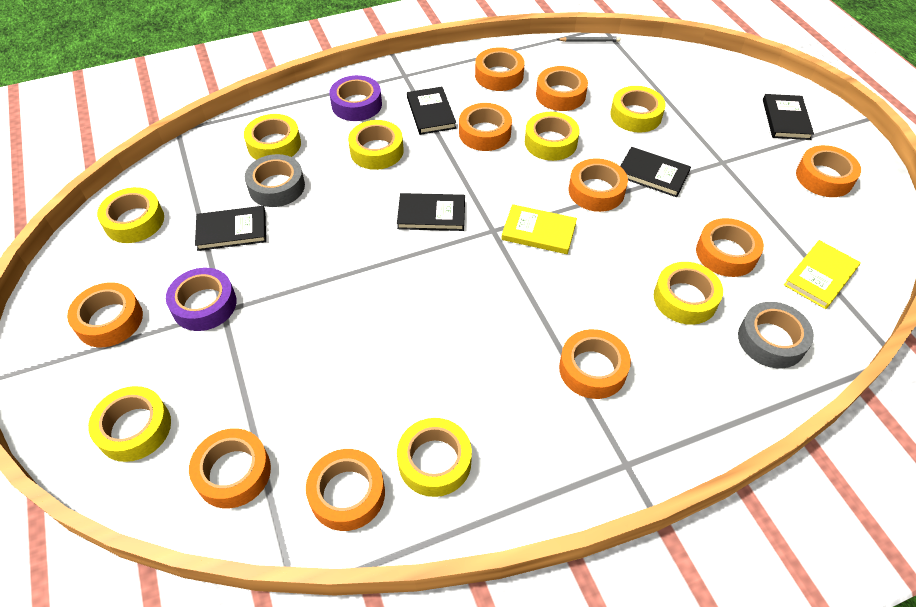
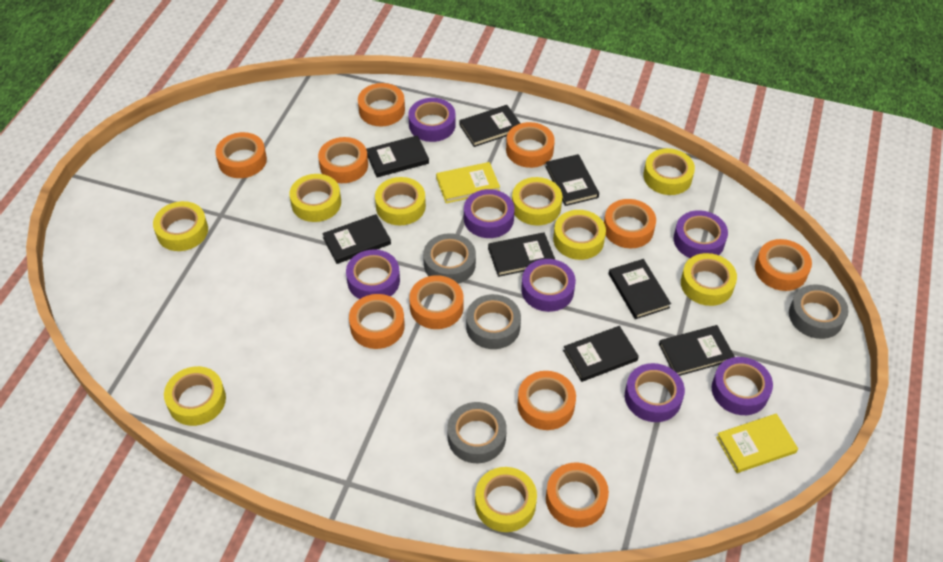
black book: [195,206,266,251] [397,193,465,231] [407,87,456,135] [620,147,691,197] [763,94,814,140] = 5 -> [322,214,391,264] [366,135,429,177] [459,105,521,147] [488,232,555,277] [545,154,599,206] [563,326,639,382] [609,259,671,319] [659,325,735,376] = 8
grey pencil: [557,37,620,42] = 1 -> none = 0
grey tape: [245,154,305,207] [738,302,814,368] = 2 -> [423,233,476,284] [447,402,507,463] [466,294,521,349] [789,284,849,339] = 4
purple tape: [166,268,236,331] [329,75,382,121] = 2 -> [346,249,400,299] [408,98,456,142] [464,189,515,238] [521,259,576,312] [625,363,685,422] [674,210,728,258] [712,357,773,415] = 7
yellow tape: [88,386,171,462] [97,187,164,243] [244,114,301,160] [348,120,404,170] [397,418,472,497] [525,112,580,161] [610,86,666,133] [654,262,723,325] = 8 -> [153,201,208,251] [164,366,226,426] [289,174,341,222] [375,177,426,225] [475,467,537,532] [512,177,562,226] [553,210,606,260] [643,148,695,195] [681,253,737,306] = 9

